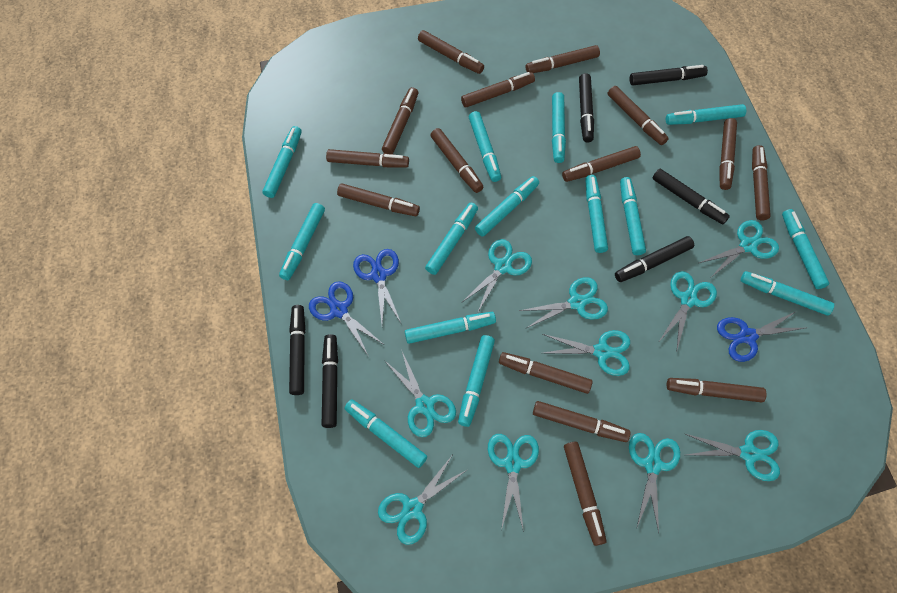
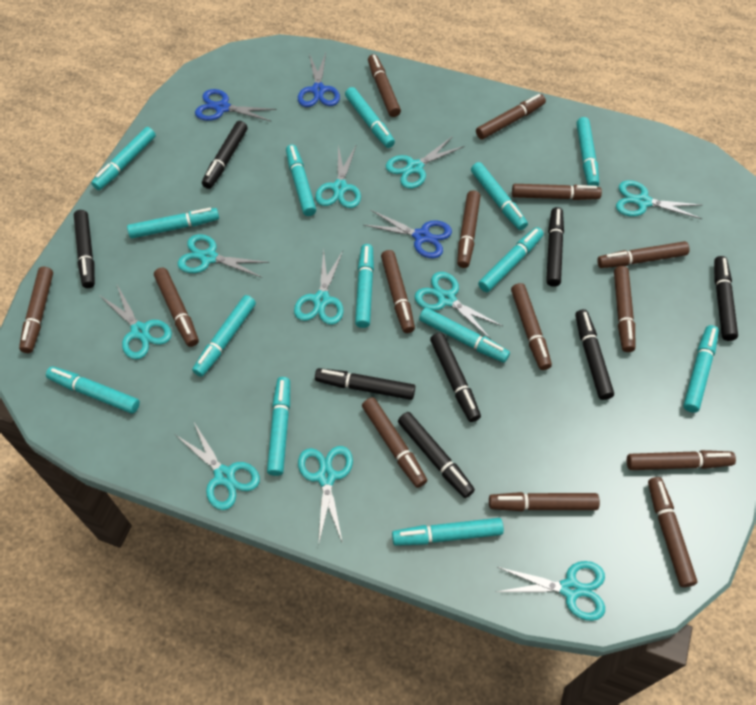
black marker: [289,305,306,395] [322,334,338,428] [579,73,594,143] [615,236,694,282] [629,65,708,86] [652,169,730,224] = 6 -> [74,210,95,288] [202,121,248,189] [315,368,415,400] [398,412,475,498] [430,332,481,422] [546,207,564,287] [575,309,614,400] [714,256,738,341] = 8
brown marker: [326,149,409,167] [337,184,420,216] [382,87,418,154] [418,30,484,74] [431,128,483,193] [461,72,535,108] [499,352,593,394] [526,45,600,73] [533,401,631,442] [562,146,641,182] [564,442,607,546] [608,86,669,145] [667,378,767,402] [719,118,737,190] [752,145,771,220] = 15 -> [19,267,53,353] [154,268,199,347] [362,397,427,488] [368,54,401,117] [381,250,415,333] [457,190,481,268] [476,94,546,139] [489,492,600,511] [511,283,552,370] [512,184,602,200] [597,241,690,268] [614,266,635,352] [627,450,736,470] [648,477,698,587] = 14

